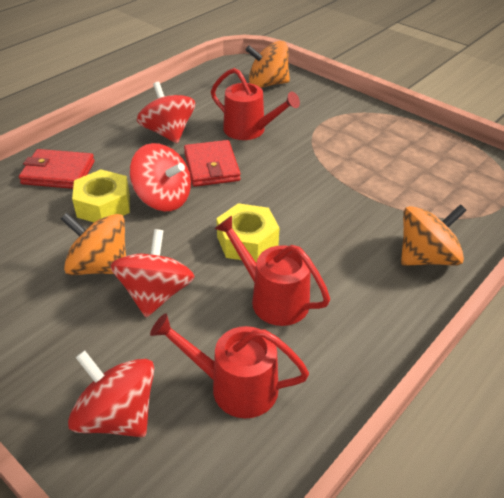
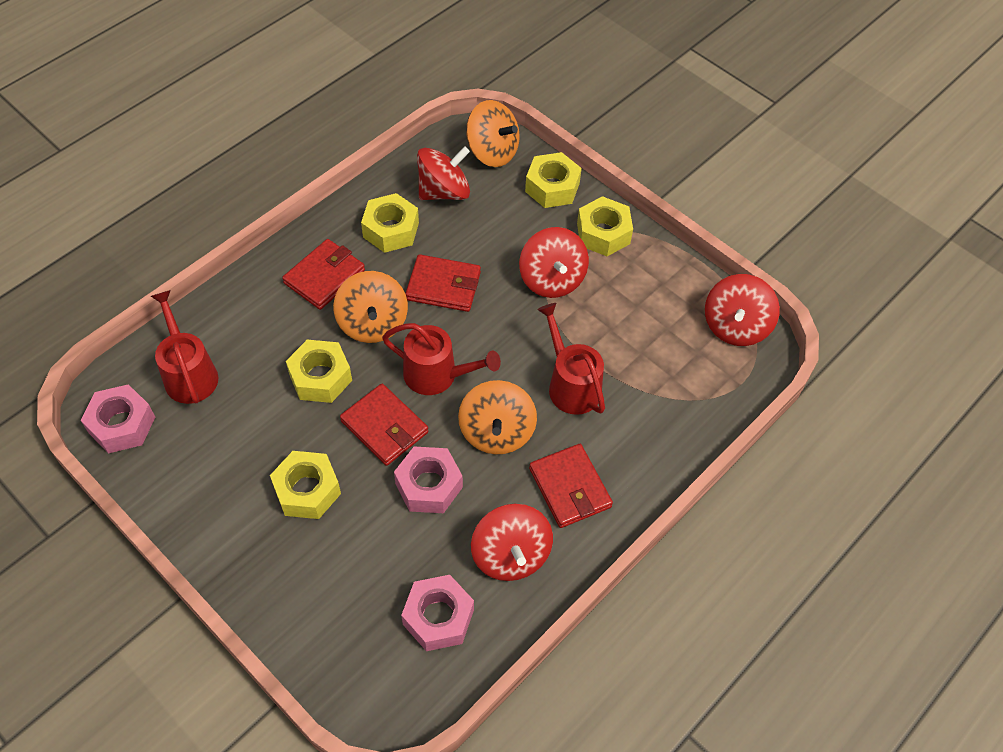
pink nut: none = 0 -> [81,384,155,453] [394,447,463,513] [401,575,474,651] = 3
red wallet: [19,149,95,189] [184,140,241,187] = 2 -> [282,239,365,310] [340,384,428,466] [405,254,481,312] [529,444,613,528] = 4
yellow nut: [72,170,130,222] [216,203,280,263] = 2 -> [270,451,341,519] [286,340,352,403] [361,193,419,253] [525,152,582,208] [577,196,633,256] = 5

